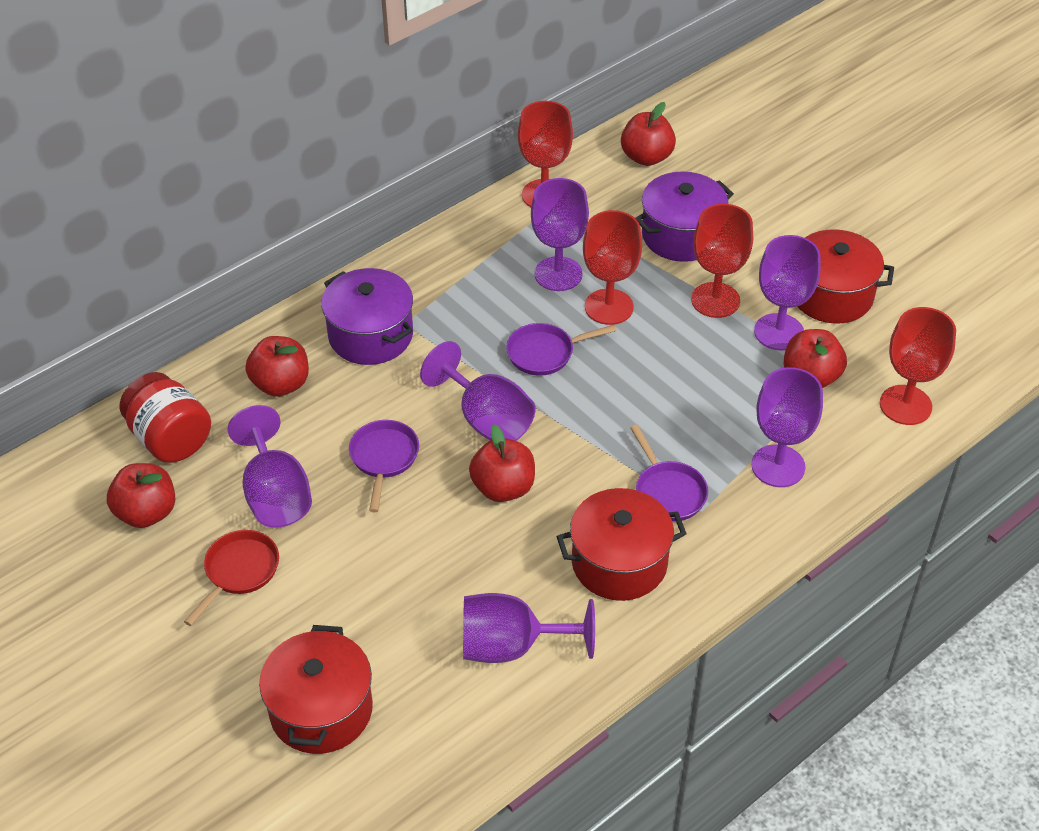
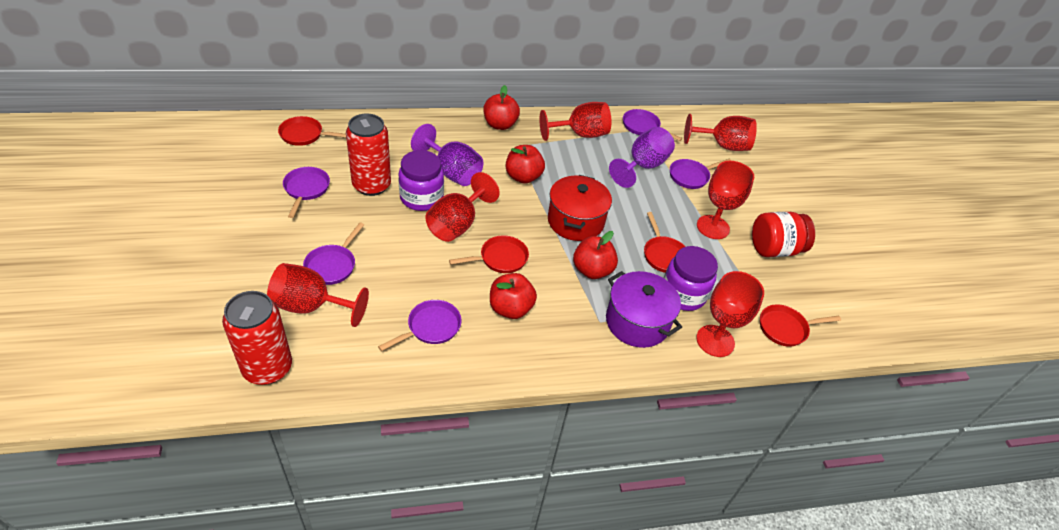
purple goblet: [228,405,312,528] [420,341,536,441] [463,593,595,663] [531,178,589,291] [751,367,823,487] [754,235,821,350] = 6 -> [411,124,483,186] [609,127,675,188] = 2
purple jar: none = 0 -> [398,150,444,211] [664,246,718,311] = 2
purple pan: [349,420,419,512] [506,323,617,376] [630,425,708,522] = 3 -> [283,167,330,218] [303,222,364,285] [378,300,461,351] [623,109,682,141] [670,159,731,189] = 5
purple pot: [321,268,413,365] [635,171,734,262] = 2 -> [606,271,682,348] = 1
red apple: [107,463,175,528] [246,336,309,397] [469,424,535,502] [621,102,676,166] [784,329,847,388] = 5 -> [483,85,520,130] [490,273,537,319] [506,145,545,184] [573,231,618,279] = 4
red can: none = 0 -> [222,291,292,385] [346,114,391,196] = 2
red goblet: [518,101,573,207] [583,210,642,325] [691,204,753,318] [880,307,956,425] = 4 -> [267,263,369,327] [425,172,500,242] [539,102,611,141] [684,114,757,151] [696,271,764,357] [697,161,754,239] = 6
red pan: [184,530,279,626] = 1 -> [278,116,346,146] [449,235,529,273] [644,212,685,273] [760,304,841,347] = 4
red pot: [259,625,373,754] [557,488,687,601] [797,229,894,324] = 3 -> [548,175,612,241] = 1

